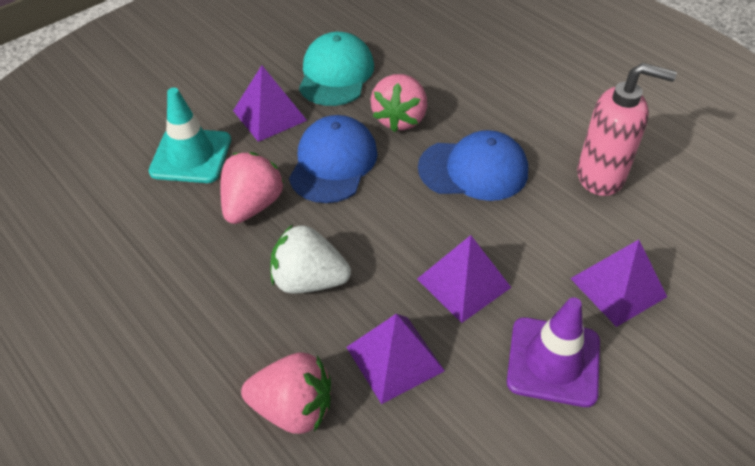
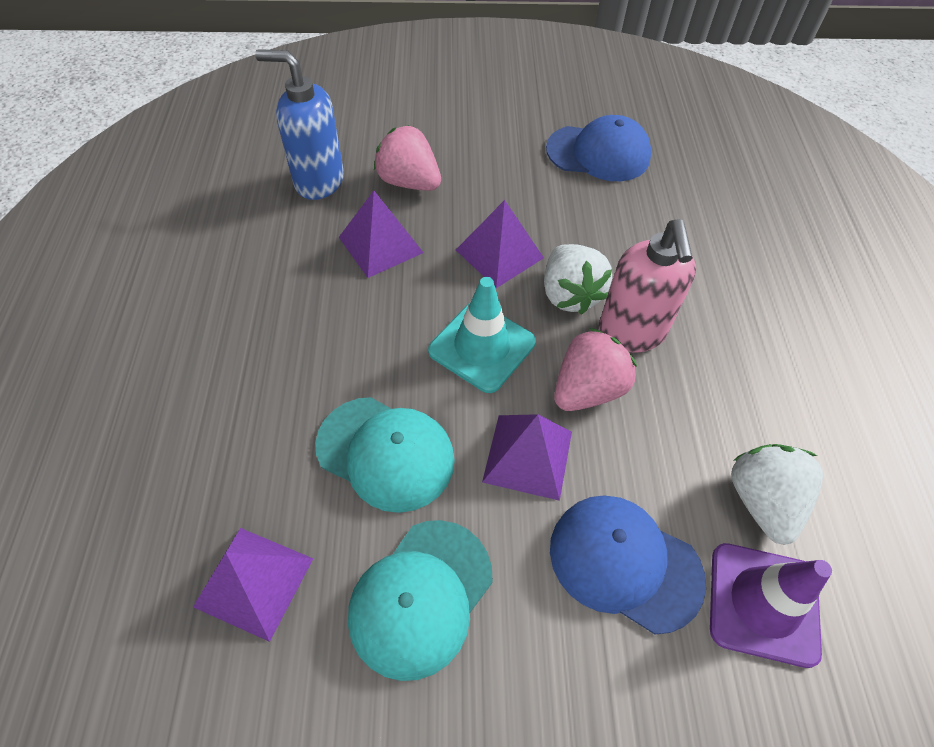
blue soap dispenser: none = 0 -> [255,49,344,200] = 1
pink strawberry: [220,152,284,224] [241,353,331,434] [370,74,427,132] = 3 -> [374,125,441,191] [554,328,637,411] = 2
turquoise cap: [299,32,374,106] = 1 -> [315,397,455,513] [348,520,493,681] = 2
white strawberry: [270,225,351,294] = 1 -> [544,244,612,315] [731,444,823,545] = 2

